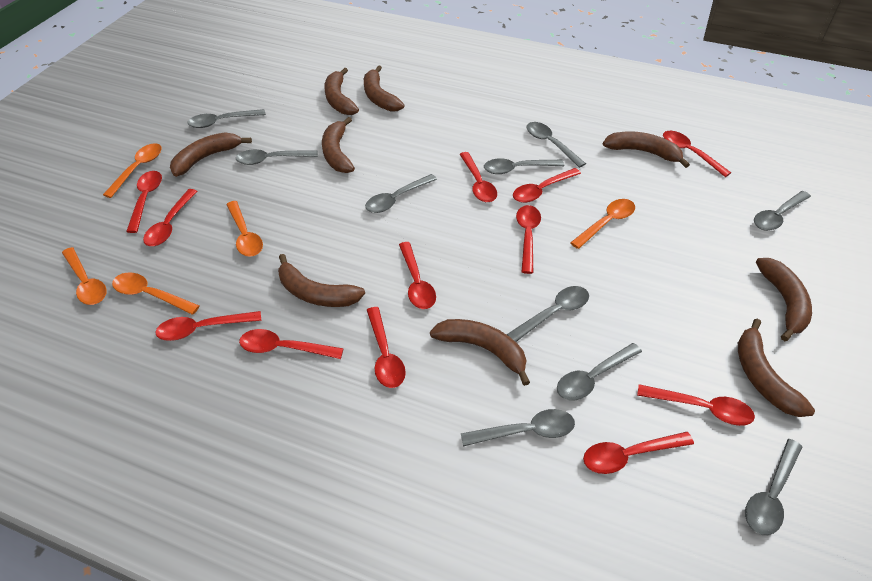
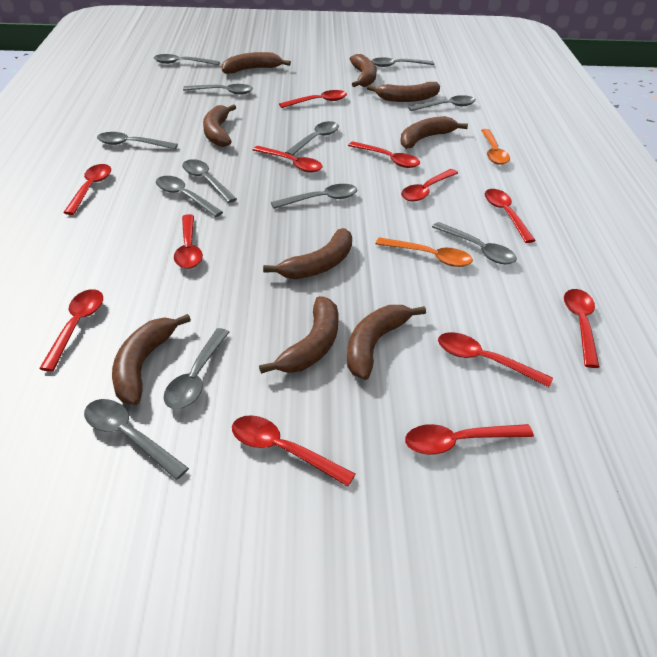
grey spoon: [188,109,266,128] [236,149,318,165] [365,174,437,213] [460,409,575,447] [484,158,564,174] [507,286,589,342] [526,122,586,168] [557,343,642,400] [745,439,802,535] [754,191,811,231] = 10 -> [84,399,189,480] [97,132,178,149] [154,54,220,65] [156,176,223,217] [164,328,229,409] [182,159,237,203] [183,84,253,95] [271,184,357,209] [285,121,339,156] [372,57,434,67] [408,95,476,111] [432,222,517,264] = 12
orange spoon: [62,247,106,305] [103,143,162,198] [112,272,200,315] [226,201,263,257] [570,199,635,249] = 5 -> [376,237,473,267] [481,129,510,165] = 2

